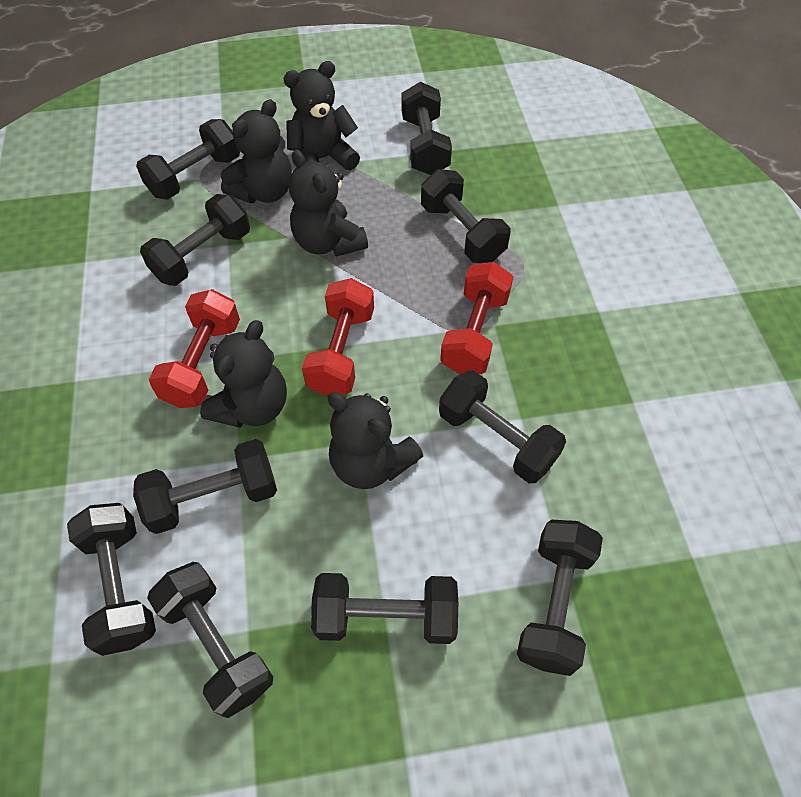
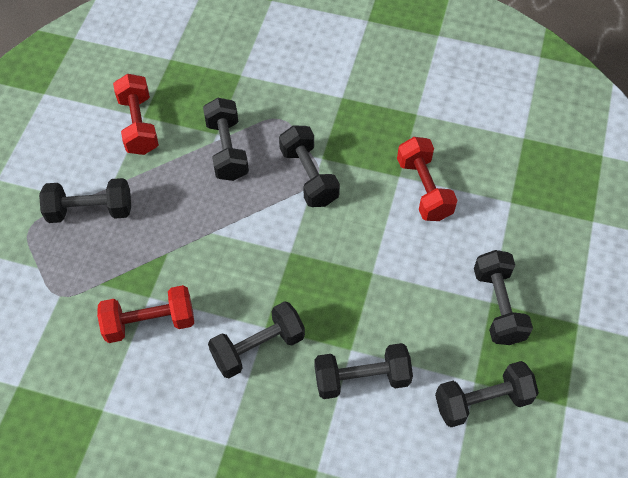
black dumbbell: [67,503,156,656] [133,439,277,534] [136,119,240,200] [140,194,250,286] [147,562,273,718] [311,573,458,644] [402,82,452,175] [421,169,511,263] [439,370,566,483] [517,520,603,676] = 10 -> [39,178,131,223] [203,98,249,181] [208,301,305,378] [279,125,340,207] [315,343,413,399] [435,361,539,427] [474,250,533,345] = 7
black teddy bear: [200,320,287,428] [221,99,292,203] [284,61,360,171] [289,150,368,257] [327,392,423,489] = 5 -> none = 0

